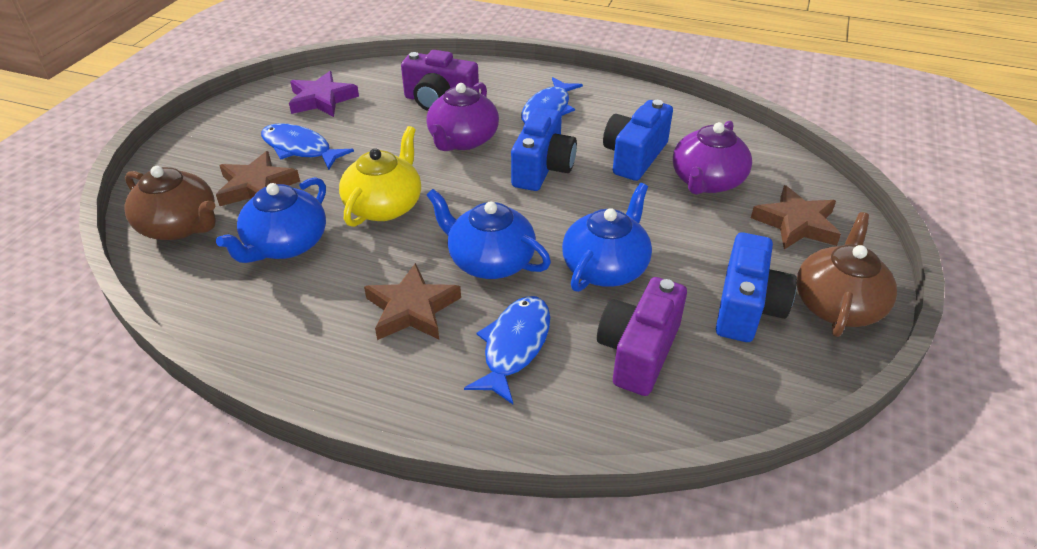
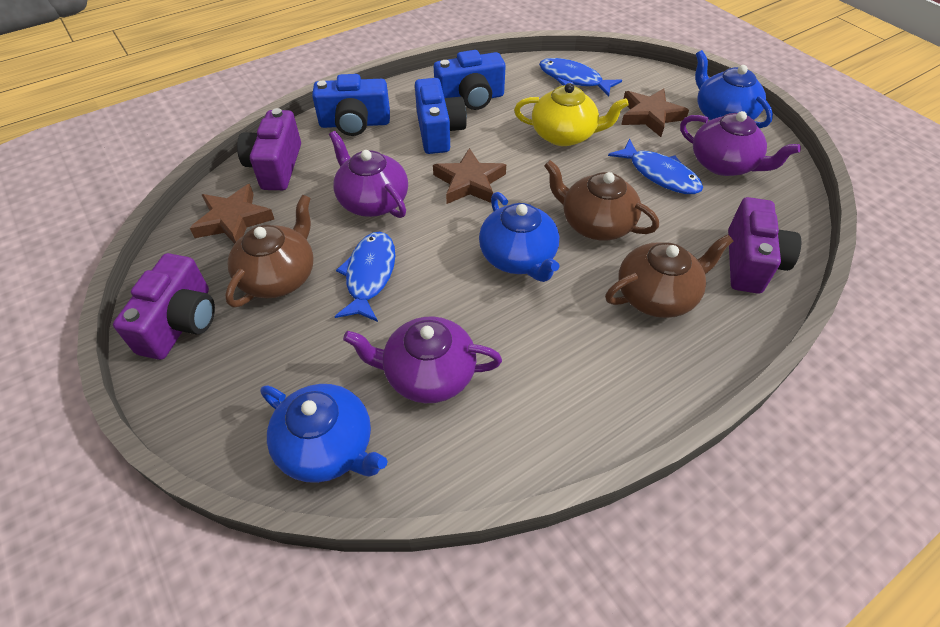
brown teapot: [124,166,216,240] [797,212,897,337] = 2 -> [225,195,314,308] [544,160,659,240] [605,234,733,318] = 3
purple camera: [401,50,479,111] [597,277,687,396] = 2 -> [113,253,215,360] [237,108,301,190] [728,197,801,294] = 3
purple star: [289,71,359,117] = 1 -> none = 0
purple teapot: [426,82,499,151] [673,121,752,195] = 2 -> [329,131,408,218] [343,316,502,403] [680,111,801,176] = 3

